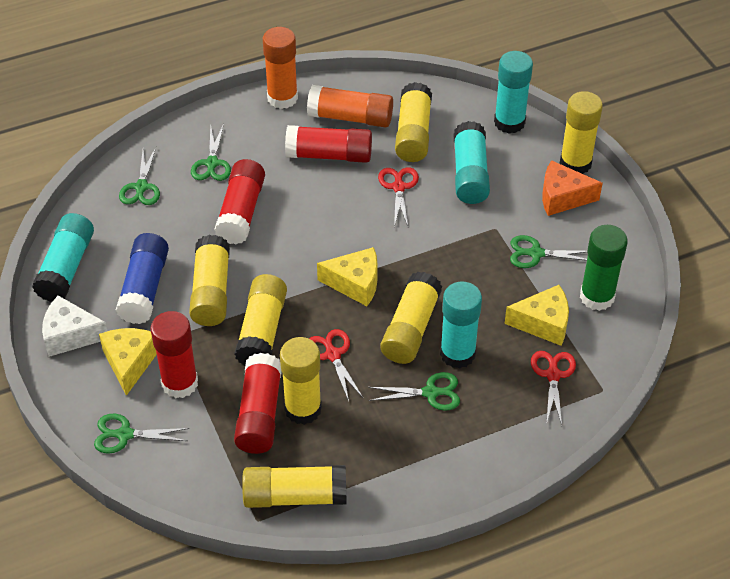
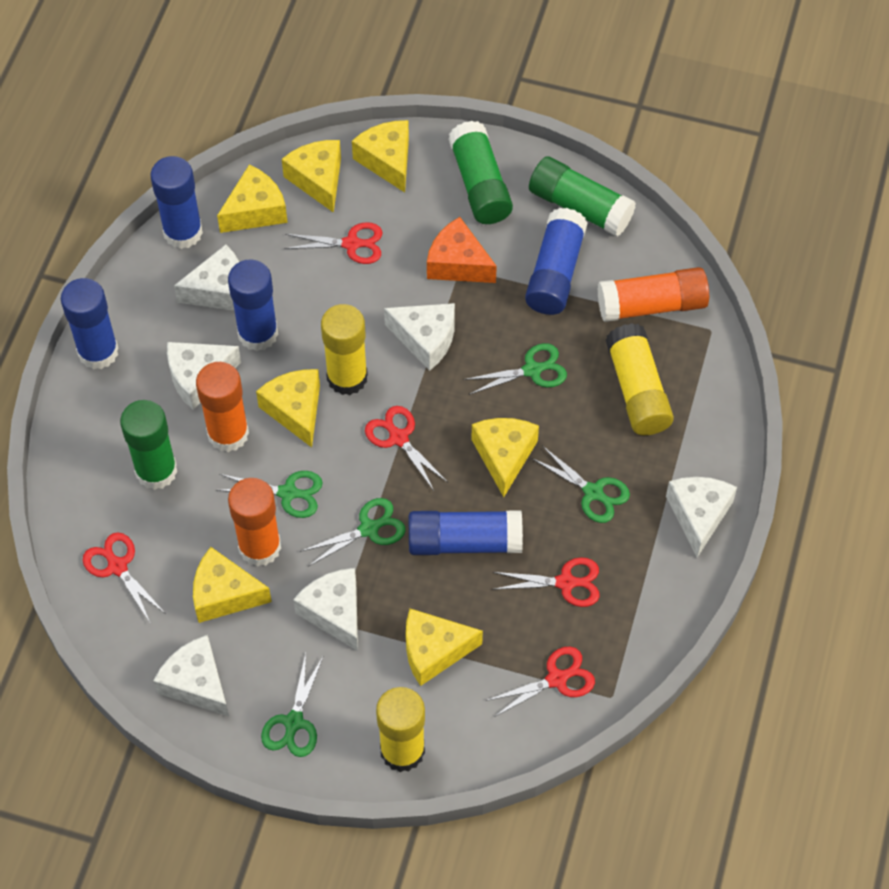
blue glue stick: [116,233,169,324] = 1 -> [61,278,119,370] [151,156,203,249] [228,259,278,351] [409,510,523,555] [525,208,588,315] = 5
green glue stick: [580,225,628,311] = 1 -> [120,400,177,490] [448,121,513,224] [529,156,636,237] = 3
orange glue stick: [263,27,298,109] [307,85,393,127] = 2 -> [196,362,249,452] [228,478,281,567] [597,267,709,322] = 3
red glue stick: [151,311,198,398] [214,159,265,244] [234,353,282,454] [285,125,372,163] = 4 -> none = 0
red scissors: [309,329,363,401] [378,167,419,227] [531,351,576,425] = 3 -> [83,532,166,624] [284,222,382,264] [365,406,449,491] [485,647,595,717] [493,557,600,607] = 5
turquoise glue stick: [32,213,94,302] [440,282,482,369] [454,121,490,204] [494,51,533,133] = 4 -> none = 0
white cheese: [42,296,107,357] = 1 -> [153,635,229,717] [167,342,241,410] [174,245,239,311] [293,568,358,651] [384,303,455,371] [666,477,737,557] = 6
yellow cheese: [99,328,157,396] [317,247,378,306] [504,285,569,346] = 3 -> [193,547,272,623] [217,165,288,233] [256,369,320,447] [282,140,341,213] [352,120,409,192] [406,609,483,686] [471,418,539,497] = 7
yellow glue stick: [189,235,230,326] [234,274,287,366] [242,465,347,508] [280,337,322,425] [380,272,442,364] [395,82,432,162] [560,91,603,174] = 7 -> [321,304,368,395] [376,687,425,772] [605,323,674,436] = 3

